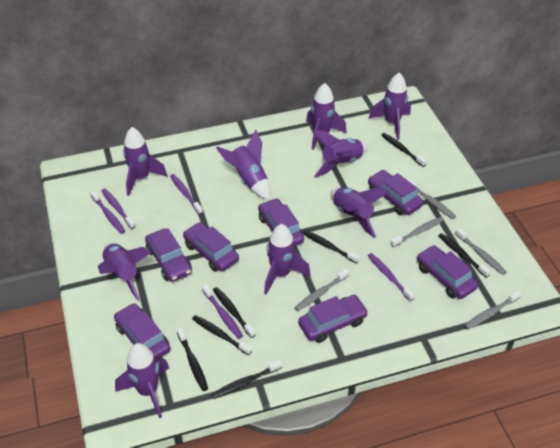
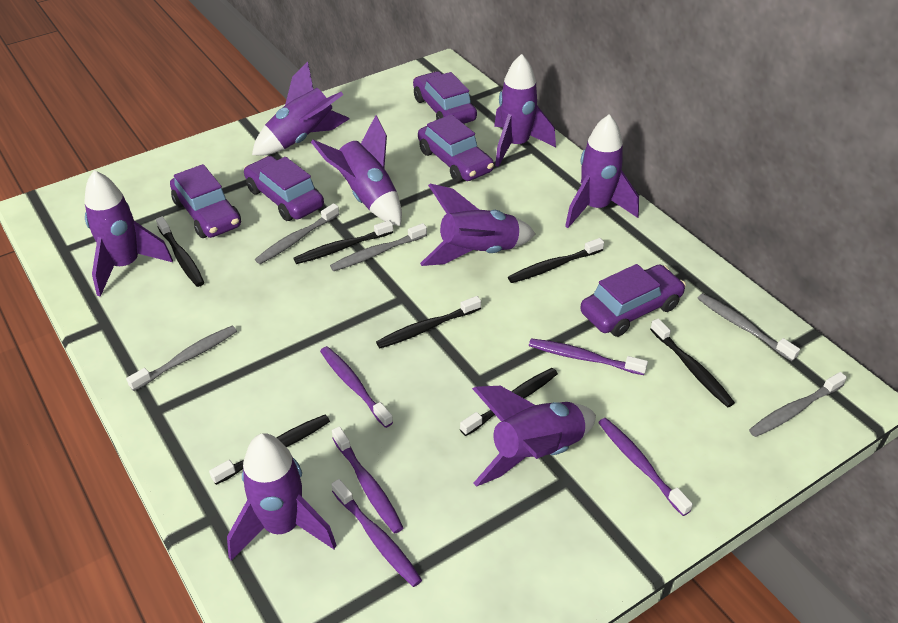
purple car: [114,303,170,359] [145,228,192,282] [183,222,239,272] [258,198,304,246] [298,295,368,343] [368,170,423,215] [417,245,478,299] = 7 -> [170,164,241,238] [244,156,324,221] [413,71,477,124] [418,114,494,182] [580,264,686,337] = 5
purple rocket: [98,243,152,301] [115,343,169,418] [123,127,167,196] [216,130,270,200] [264,224,311,295] [306,83,347,150] [312,131,368,177] [330,187,390,238] [368,73,411,140] = 9 -> [84,170,173,297] [227,433,337,561] [252,61,349,156] [311,115,402,226] [420,183,535,266] [472,386,596,487] [494,54,556,167] [565,114,639,228] = 8

